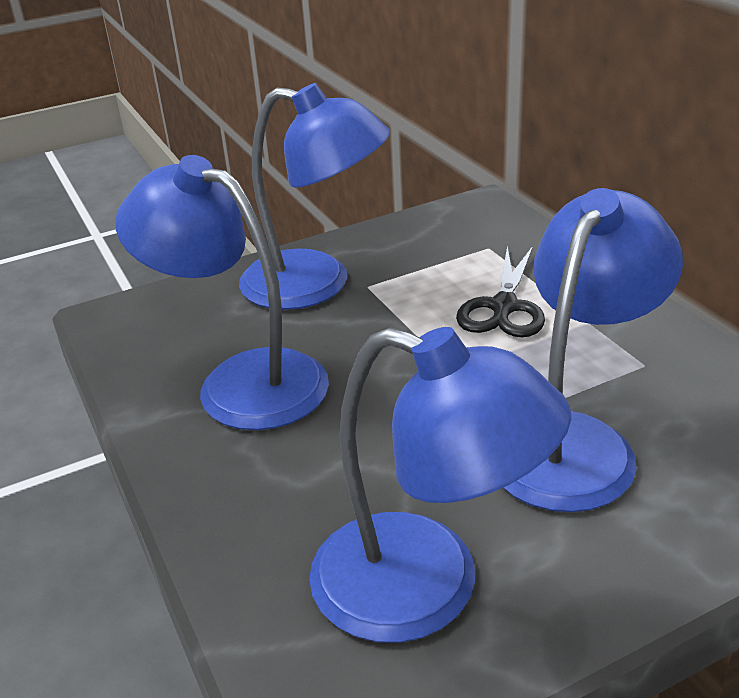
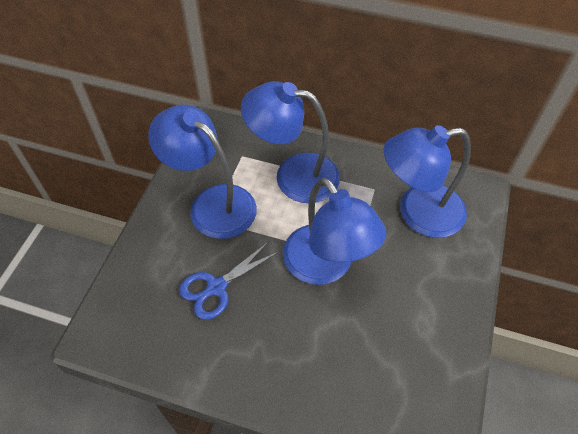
black scissors: [456,246,545,337] = 1 -> none = 0
blue scissors: none = 0 -> [179,241,279,320] = 1

